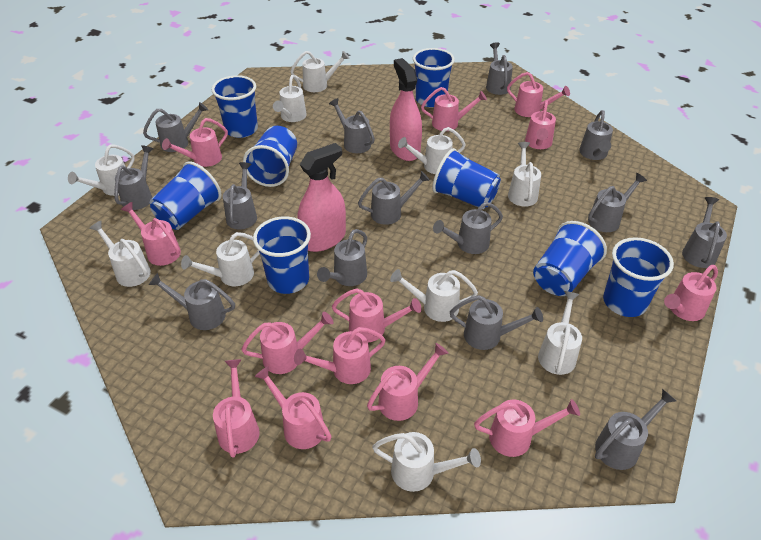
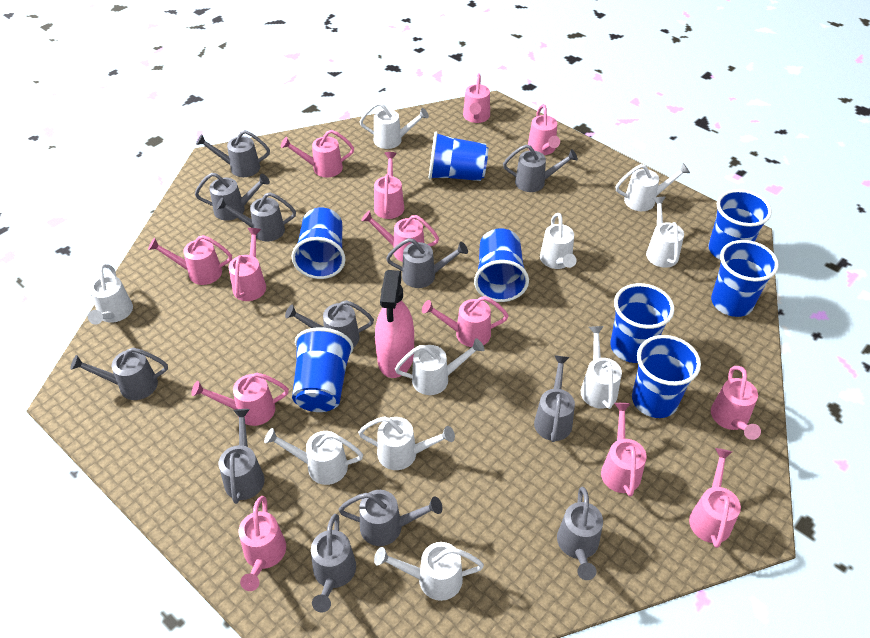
grey watering can: [114,145,153,210] [143,102,208,152] [149,273,235,330] [223,162,257,229] [317,229,367,286] [329,98,375,153] [358,171,430,225] [433,202,503,254] [450,295,543,350] [486,42,513,95] [579,110,613,160] [588,173,647,232] [595,389,676,470] [682,197,727,268] = 14 -> [70,348,168,400] [195,173,270,221] [196,130,270,177] [216,192,296,241] [219,409,264,504] [285,300,374,347] [311,514,356,613] [338,490,442,546] [386,238,468,288] [503,145,578,192] [534,355,575,442] [557,487,603,580] = 12
pink spray bottle: [298,143,346,252] [390,58,422,161] = 2 -> [375,270,414,378] = 1

